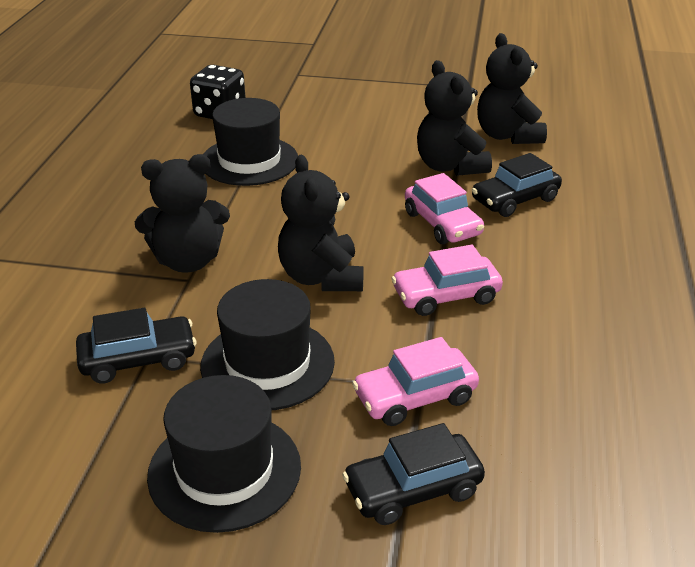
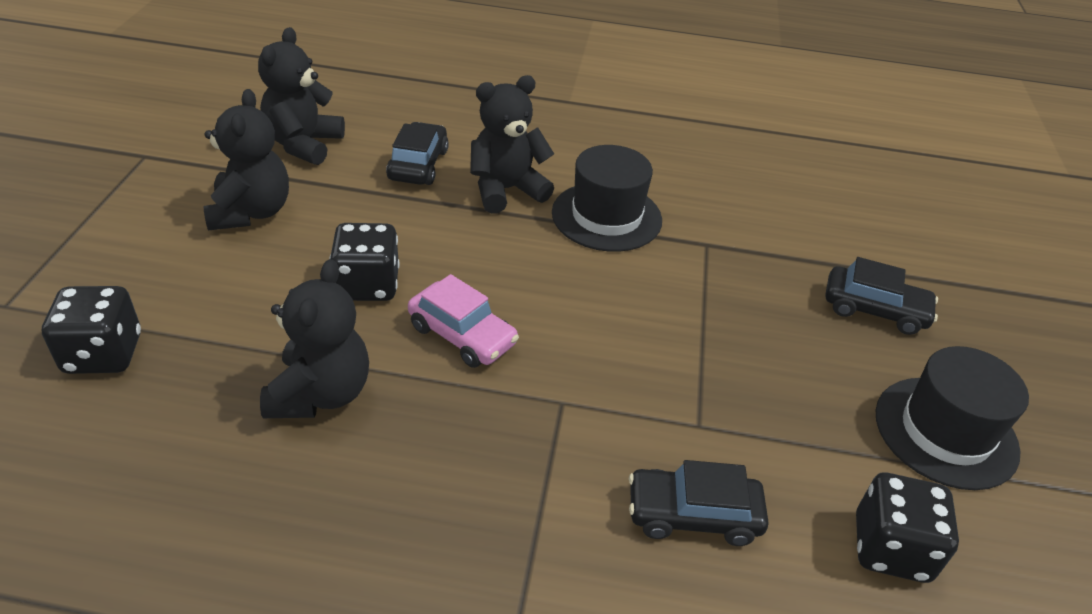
black dice: [190,65,246,119] = 1 -> [42,286,141,374] [330,223,399,301] [856,473,959,583] = 3
black hat: [147,375,301,533] [200,279,335,410] [203,98,298,186] = 3 -> [552,145,662,252] [875,346,1029,490] = 2
pink car: [352,337,479,426] [391,245,503,316] [405,173,484,244] = 3 -> [408,274,519,368] = 1

